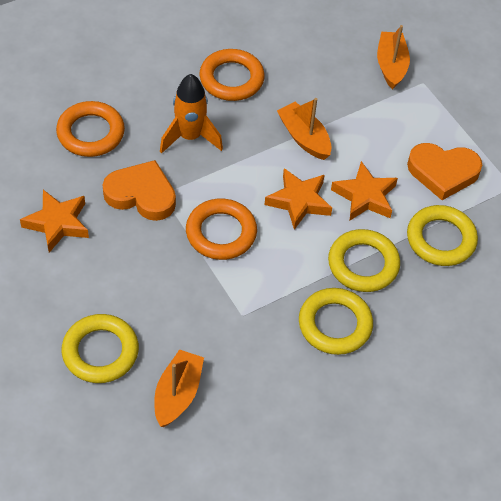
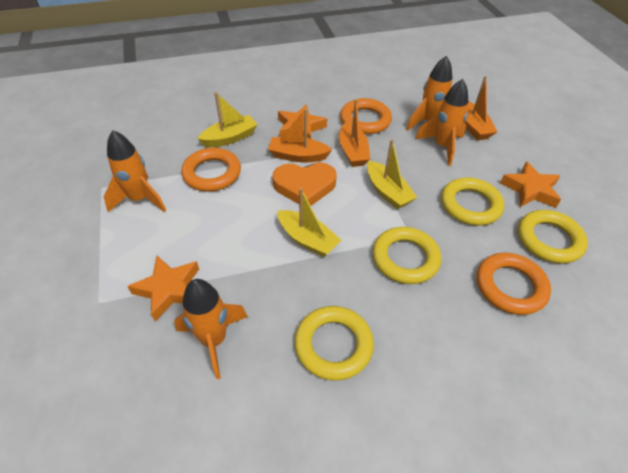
orange heart: [103,160,176,221] [407,143,482,200] = 2 -> [272,162,337,206] = 1
orange rocket: [160,74,223,154] = 1 -> [104,130,166,212] [174,279,248,379] [406,56,453,131] [415,79,468,166] = 4
yellow boat: none = 0 -> [198,92,258,147] [278,188,341,257] [367,139,417,209] = 3

